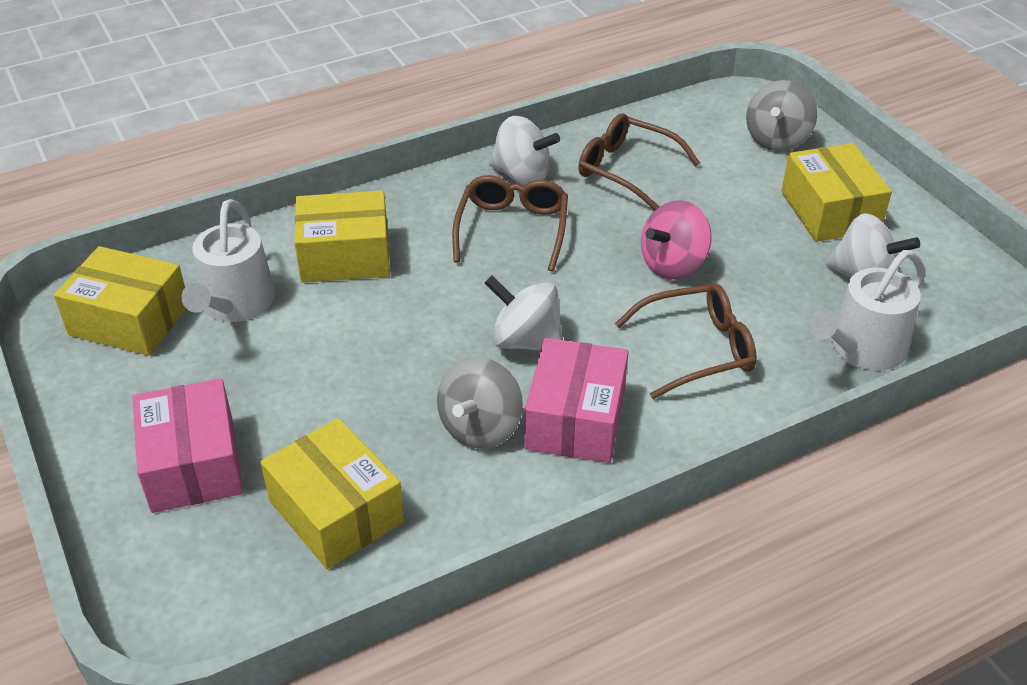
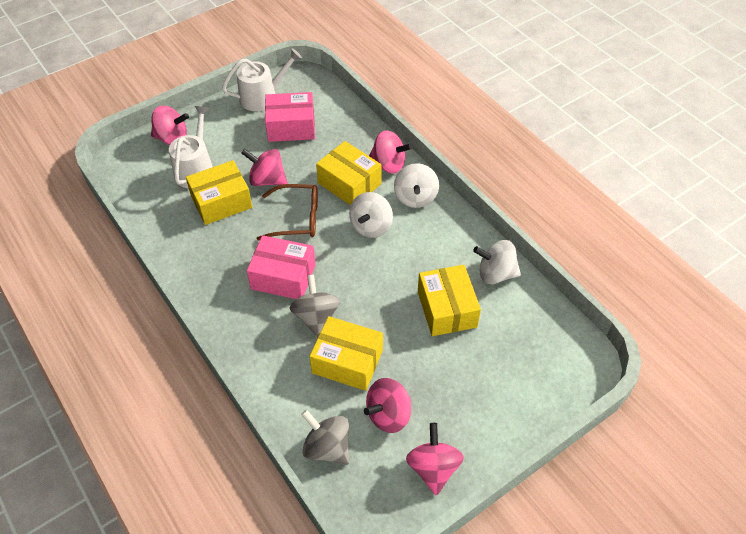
brown glasses: [452,175,568,272] [578,113,700,210] [615,283,757,399] = 3 -> [257,184,318,240] = 1
pink spinning top: [641,200,712,279] = 1 -> [151,106,189,145] [242,149,288,186] [364,378,411,433] [369,130,412,173] [406,423,464,496] = 5

